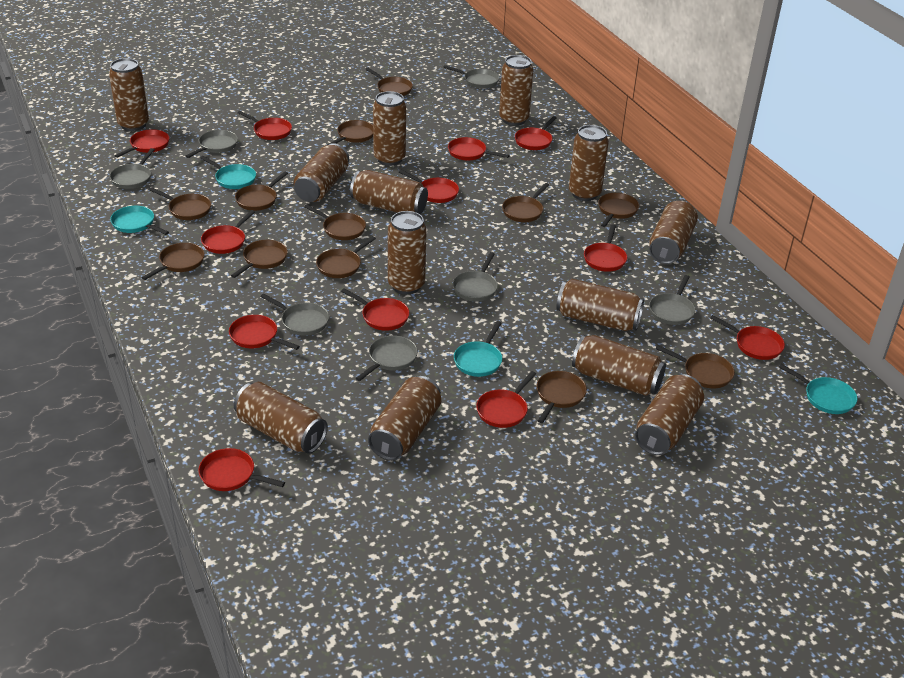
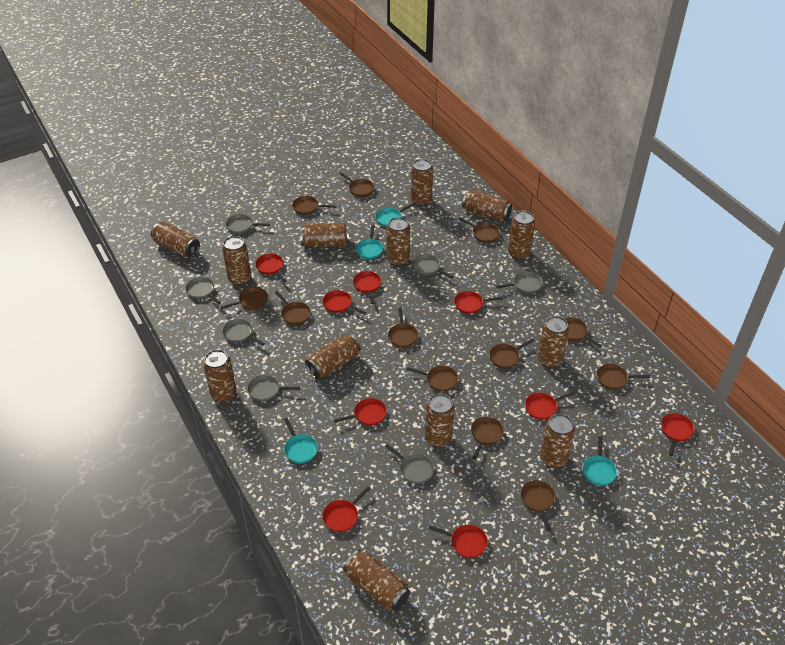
red pan: [115,129,170,158] [198,448,285,491] [201,210,255,254] [229,315,300,350] [237,111,292,140] [341,288,409,331] [399,170,459,203] [448,137,510,161] [476,371,536,428] [515,116,556,150] [584,224,627,272] [710,315,785,360] = 12 -> [255,254,286,282] [322,487,370,532] [323,290,366,314] [334,398,387,425] [353,271,381,304] [428,525,488,558] [454,291,503,314] [525,391,575,420] [661,413,695,456] = 9

